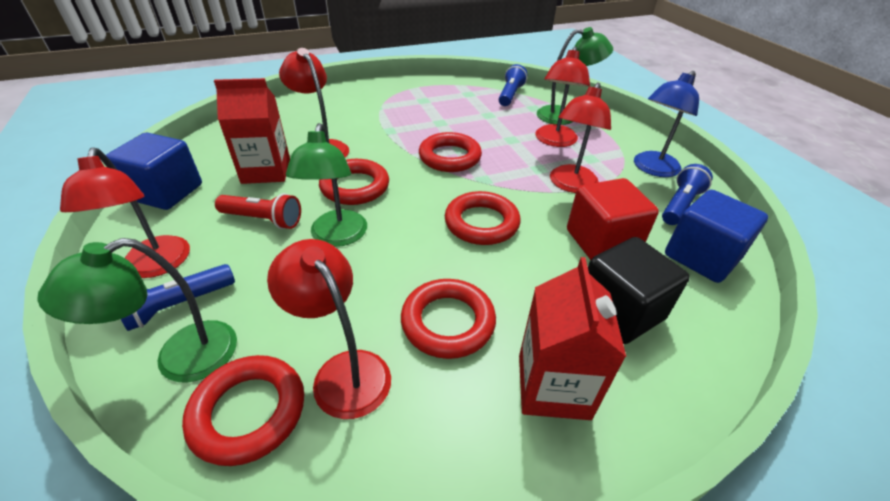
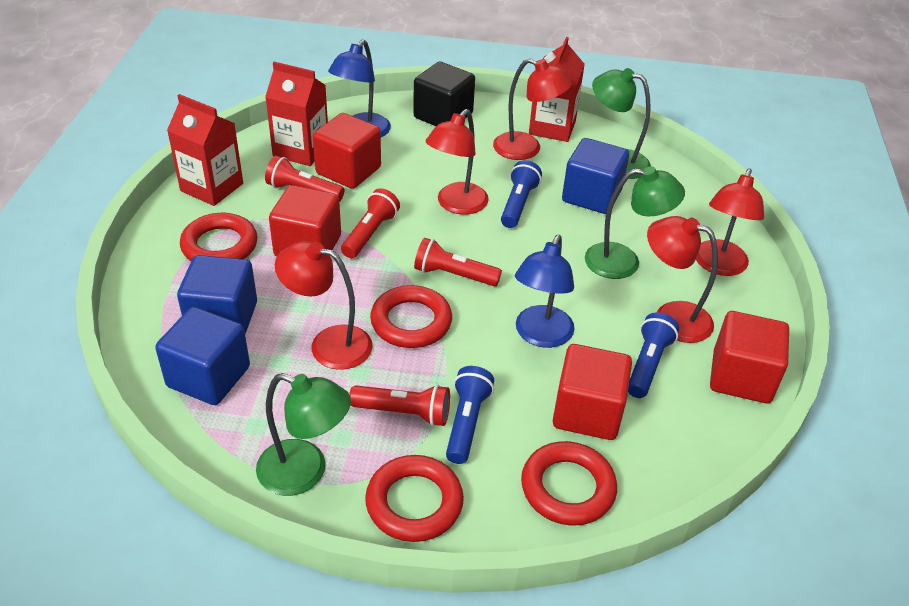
blue cube: [106,133,202,210] [665,190,768,283] = 2 -> [155,307,250,405] [177,255,257,334] [562,138,629,214] = 3
blue lamp: [634,71,699,177] = 1 -> [328,40,391,137] [515,235,574,348] = 2
red carton: [214,78,290,184] [519,257,626,420] = 2 -> [167,94,243,206] [265,62,328,166] [529,37,585,142] = 3
red cube: [567,178,659,260] = 1 -> [269,185,341,256] [313,113,381,189] [553,344,632,440] [710,311,789,403] = 4
red flashlight: [215,193,301,229] = 1 -> [265,156,345,202] [341,188,400,258] [349,385,450,426] [414,238,502,286] = 4
red ring: [182,355,304,466] [319,159,389,205] [401,279,496,359] [419,132,482,172] [445,191,520,245] = 5 -> [180,213,258,261] [365,455,464,542] [370,285,452,348] [521,441,617,525] = 4

